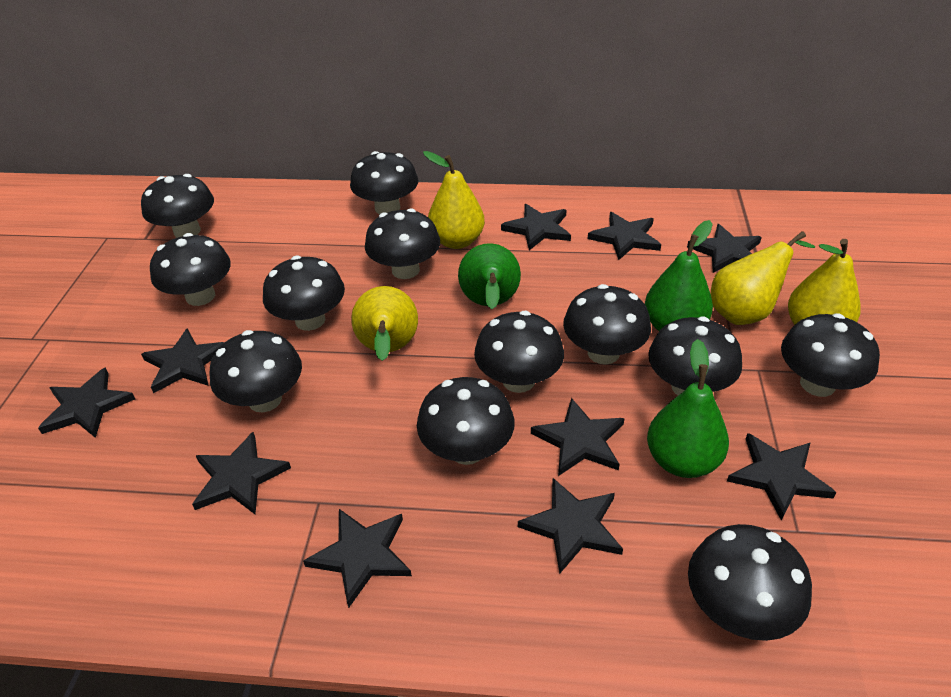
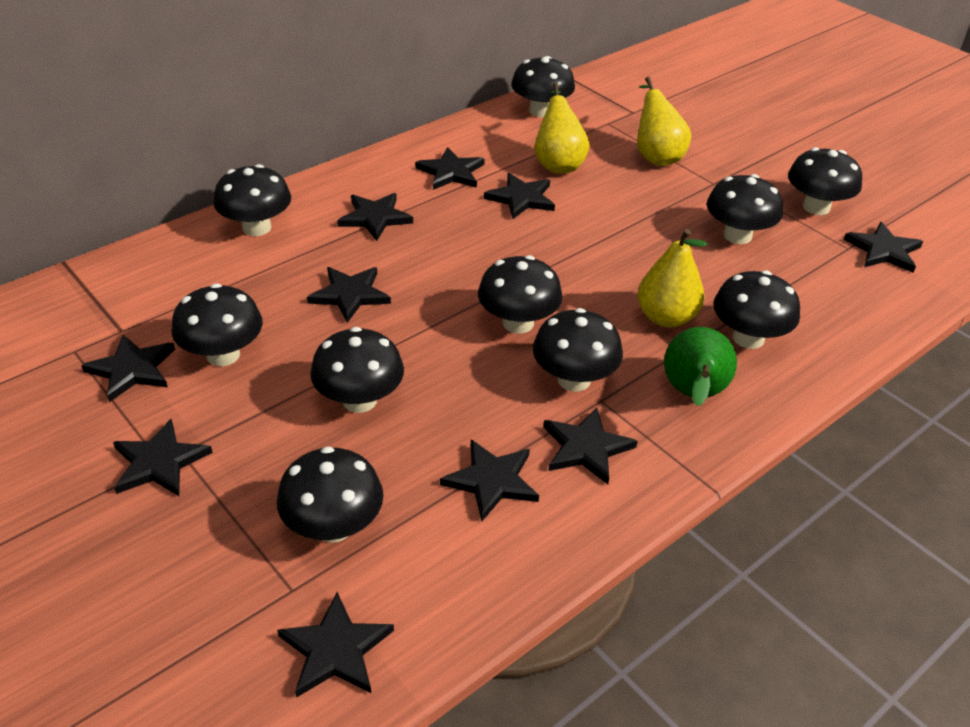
black mushroom: [141,174,214,238] [150,233,231,306] [210,330,302,412] [263,256,345,331] [350,151,418,214] [365,208,440,279] [417,377,515,465] [474,311,564,393] [563,284,651,364] [648,317,742,395] [688,524,812,641] [781,313,880,397] = 12 -> [171,283,263,366] [213,164,291,236] [277,446,383,543] [310,327,404,413] [478,255,563,333] [511,56,575,117] [533,308,623,391] [707,174,783,244] [713,270,800,349] [788,147,862,215] = 10
green pear: [458,243,521,309] [645,220,713,331] [647,339,729,478] = 3 -> [664,327,737,406] = 1
yellow pear: [351,286,418,361] [423,151,485,249] [711,231,815,325] [788,239,860,325] = 4 -> [535,82,590,174] [637,77,691,166] [637,228,708,327] = 3

